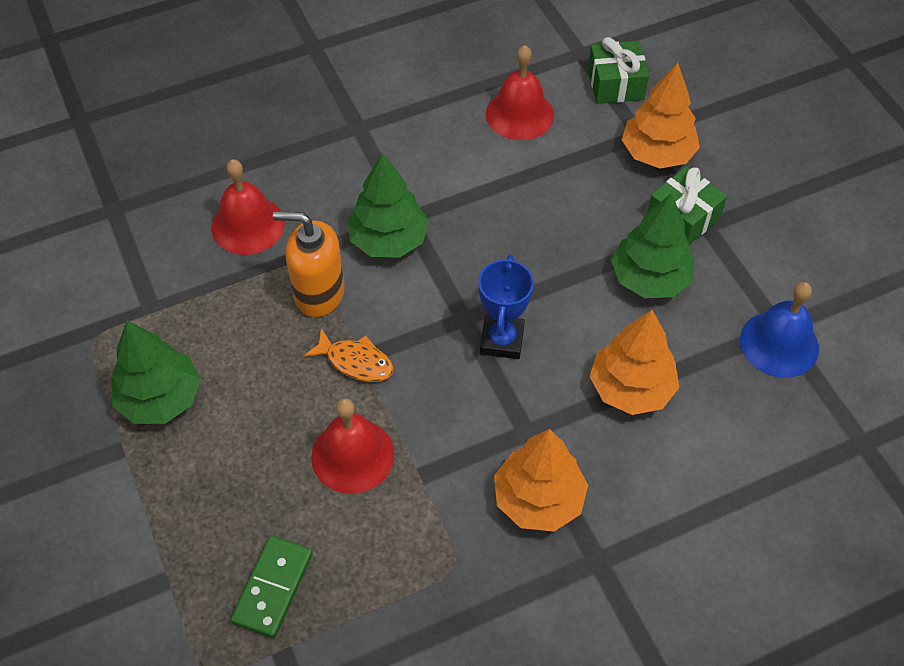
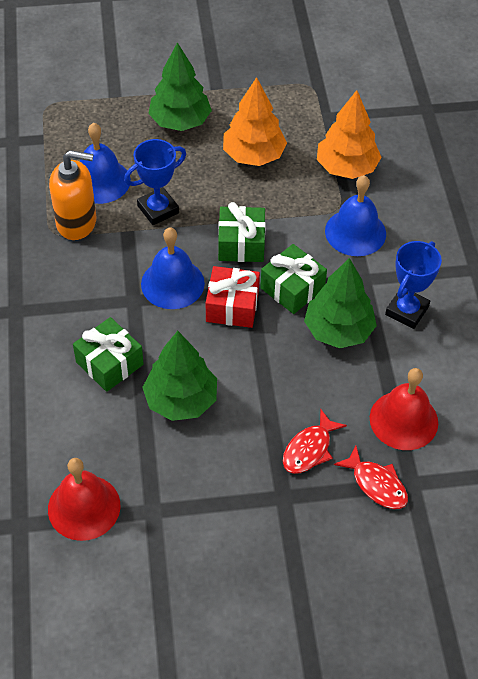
blue bell: [740,282,819,378] = 1 -> [80,123,131,204] [141,228,205,309] [325,175,386,256] = 3
blue trophy: [478,254,534,359] = 1 -> [124,139,186,225] [385,241,442,329] = 2
green domino: [231,536,313,638] = 1 -> none = 0
green gift: [588,37,649,104] [647,166,727,245] = 2 -> [73,317,144,392] [218,202,266,262] [260,244,327,314] = 3
orange fish: [304,328,394,382] = 1 -> none = 0
orange tree: [494,429,588,532] [590,310,679,415] [622,63,700,169] = 3 -> [223,77,287,166] [317,90,382,179] = 2
red bell: [212,159,285,255] [311,398,395,494] [486,45,554,140] = 3 -> [48,458,120,541] [370,368,438,450] = 2
red fish: none = 0 -> [283,409,347,474] [334,445,408,509] = 2
red gift: none = 0 -> [206,266,260,328] = 1

